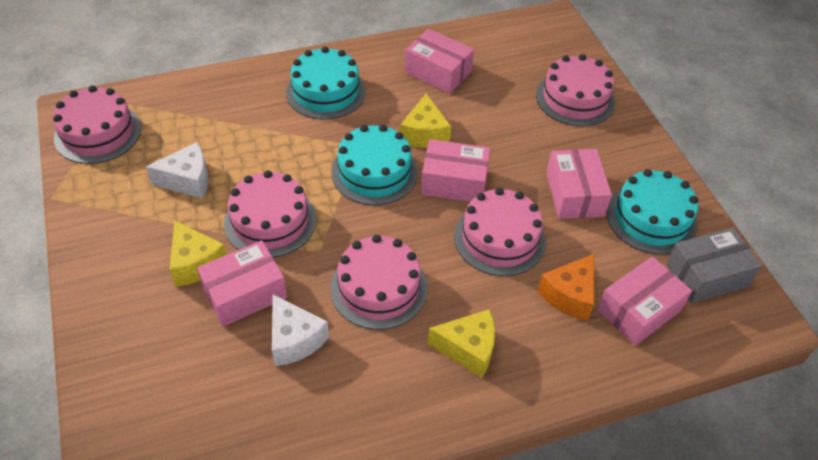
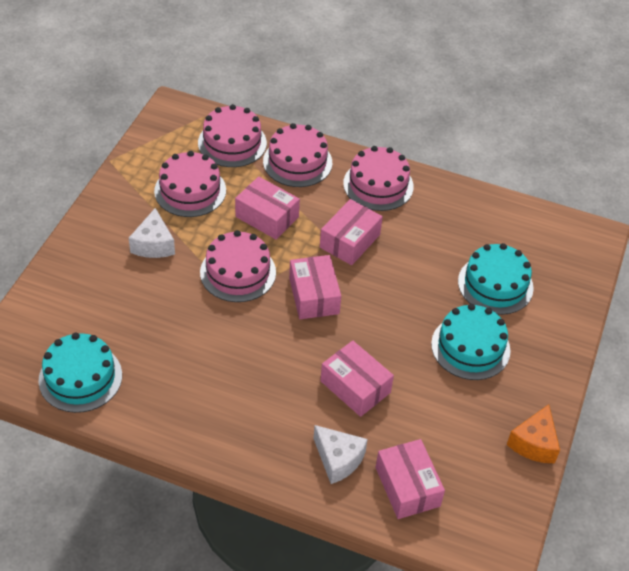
grey box: [666,228,762,303] = 1 -> none = 0
yellow cheese: [169,221,227,287] [400,93,451,148] [428,309,495,378] = 3 -> none = 0

